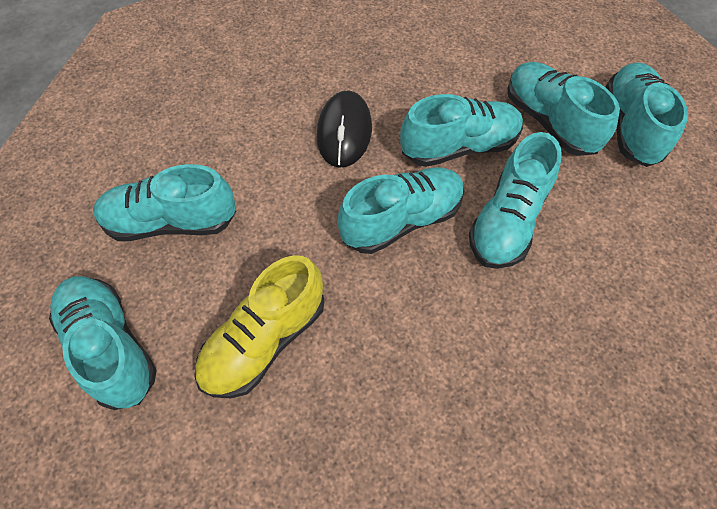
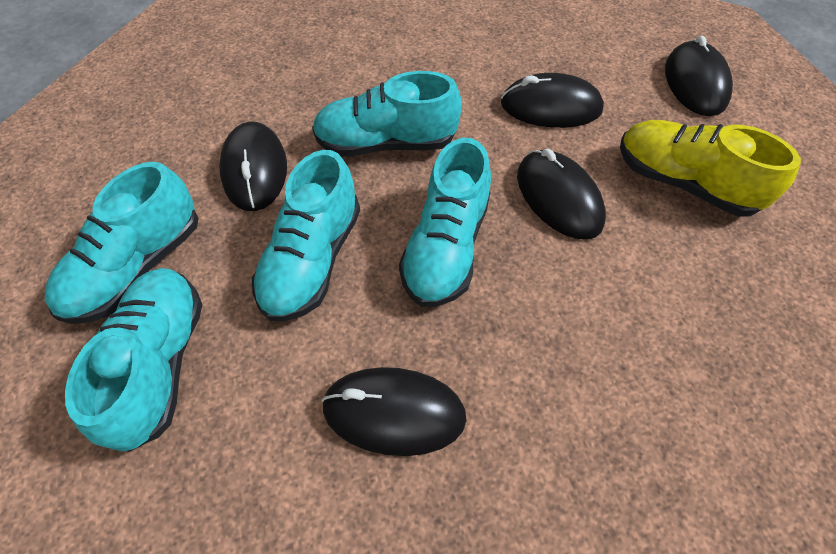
black mouse: [317,90,372,168] = 1 -> [219,121,287,211] [321,367,467,456] [501,73,604,128] [517,149,606,240] [665,36,733,116] = 5
turquoise shoe: [49,276,157,410] [93,164,236,241] [337,167,465,254] [400,94,523,167] [469,132,562,269] [507,62,620,156] [606,62,688,167] = 7 -> [45,162,199,324] [65,268,202,452] [252,150,360,321] [312,71,462,157] [399,138,491,307] = 5

